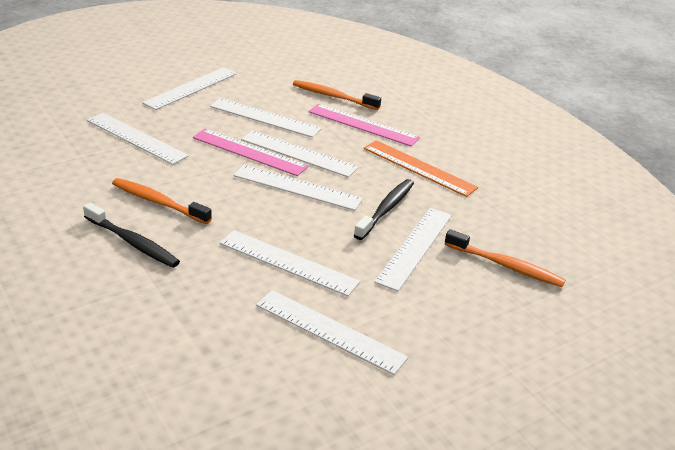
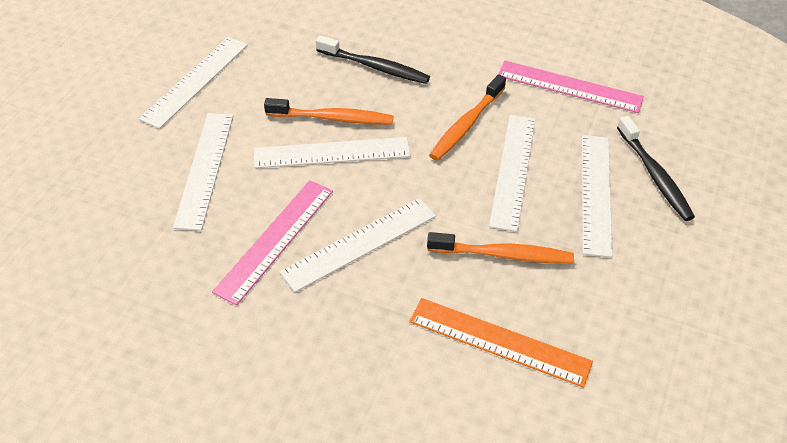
white ruler: [87,113,189,165] [142,67,237,110] [210,98,322,138] [220,230,360,296] [234,165,363,211] [241,130,359,178] [256,290,408,375] [374,208,452,291] = 8 -> [139,37,248,129] [173,113,233,231] [254,137,410,168] [279,198,436,292] [489,115,536,232] [582,135,612,258] = 6

